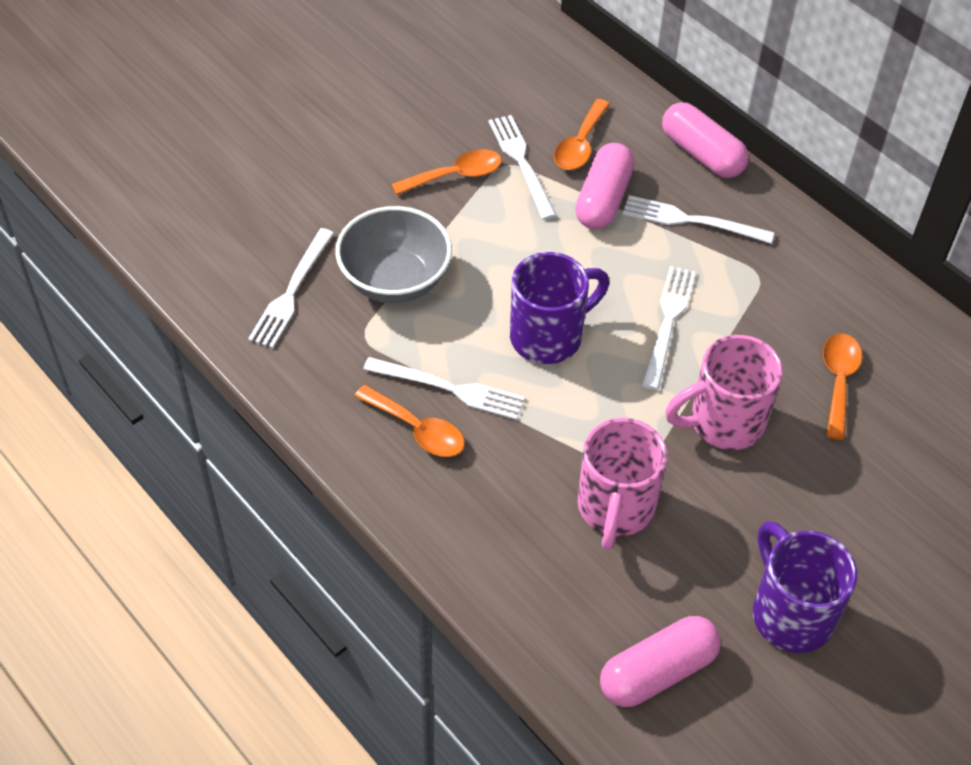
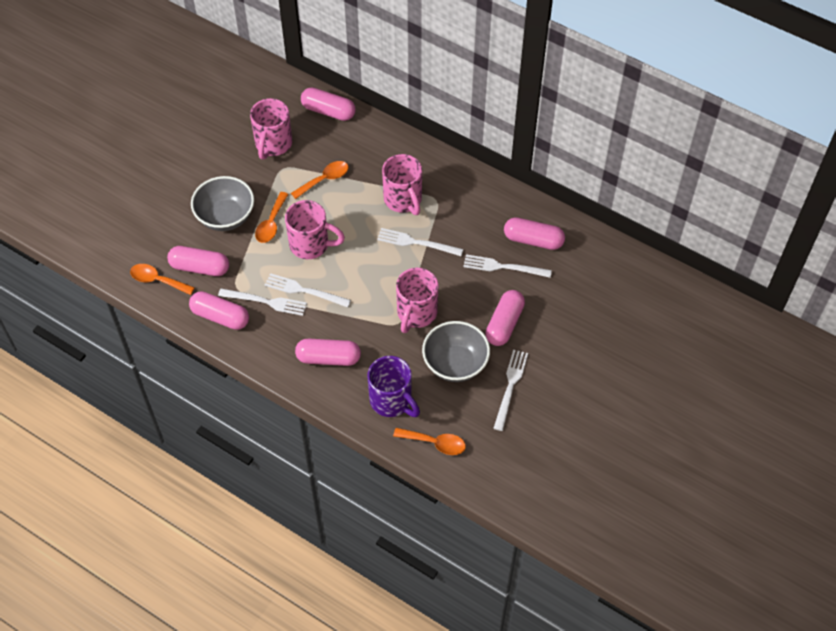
grey bowl: [335,206,452,303] = 1 -> [191,176,254,231] [422,321,490,382] = 2
pink capsule: [575,143,634,229] [600,616,721,707] [662,102,749,178] = 3 -> [167,246,229,276] [189,291,249,330] [295,339,361,366] [301,87,356,121] [485,290,525,346] [504,217,565,250] = 6
pink mug: [577,418,667,550] [665,335,783,450] = 2 -> [250,98,292,160] [285,200,345,259] [382,154,422,215] [396,268,439,333] = 4
purple mug: [510,252,609,364] [753,521,857,653] = 2 -> [367,356,420,417] = 1

